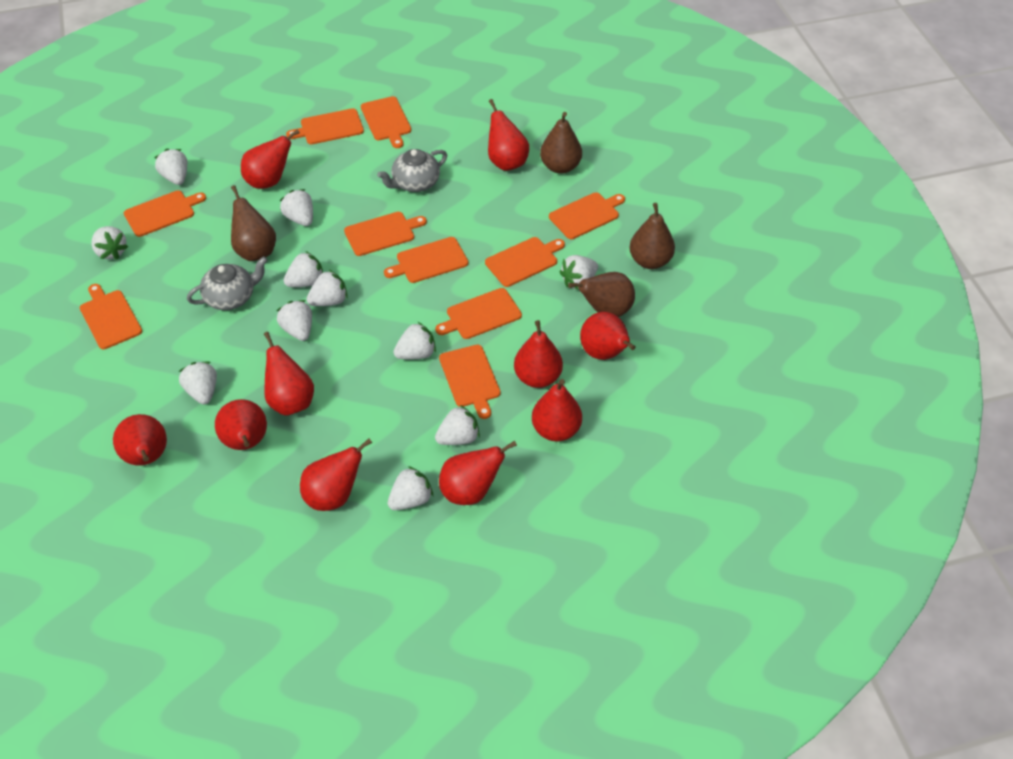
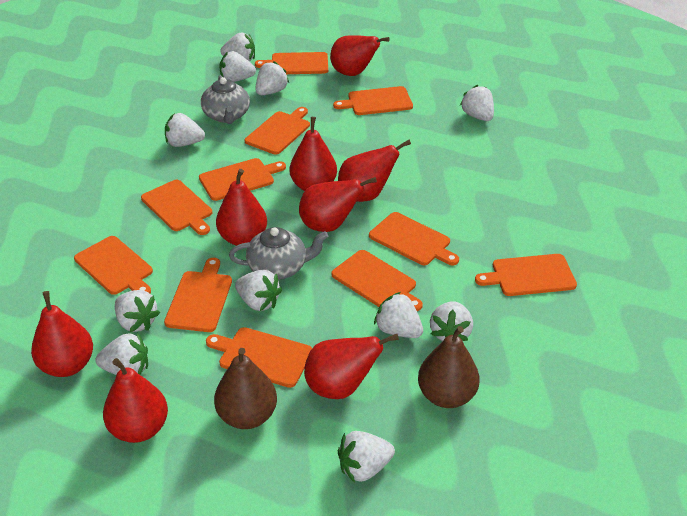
brown pear: [231,185,276,261] [540,112,582,174] [568,272,635,317] [629,203,675,269] = 4 -> [214,348,277,429] [418,326,480,408] = 2
orange cutting board: [80,284,142,349] [124,190,206,237] [286,108,364,144] [344,212,427,256] [361,96,411,148] [384,237,468,283] [435,288,522,339] [439,345,501,419] [485,237,565,287] [549,192,625,239] = 10 -> [74,236,153,295] [141,180,212,235] [164,258,232,332] [199,158,286,201] [206,327,312,388] [245,107,310,155] [255,52,328,74] [331,250,423,311] [333,86,413,115] [369,212,459,265] [475,254,577,296] = 11
red pear: [113,414,167,466] [215,399,267,450] [241,129,300,189] [264,332,314,416] [300,438,372,511] [439,440,517,505] [488,99,529,171] [514,320,563,388] [532,379,582,442] [580,312,636,360] = 10 -> [31,291,93,377] [103,358,168,443] [216,169,267,246] [290,117,337,191] [299,177,377,232] [304,334,399,399] [330,35,390,76] [338,140,411,202] = 8

